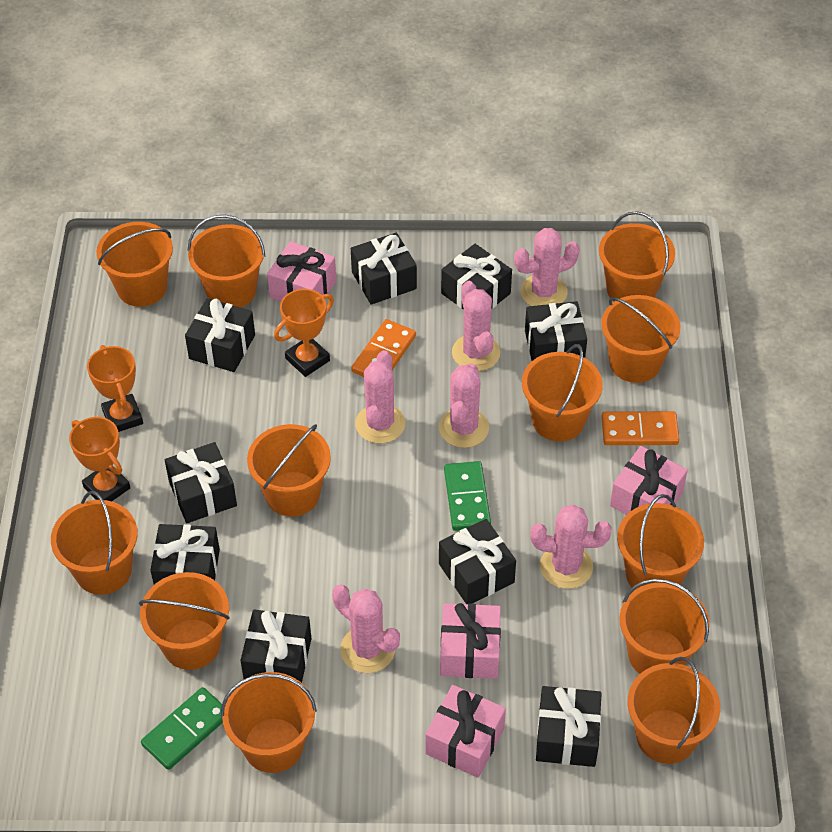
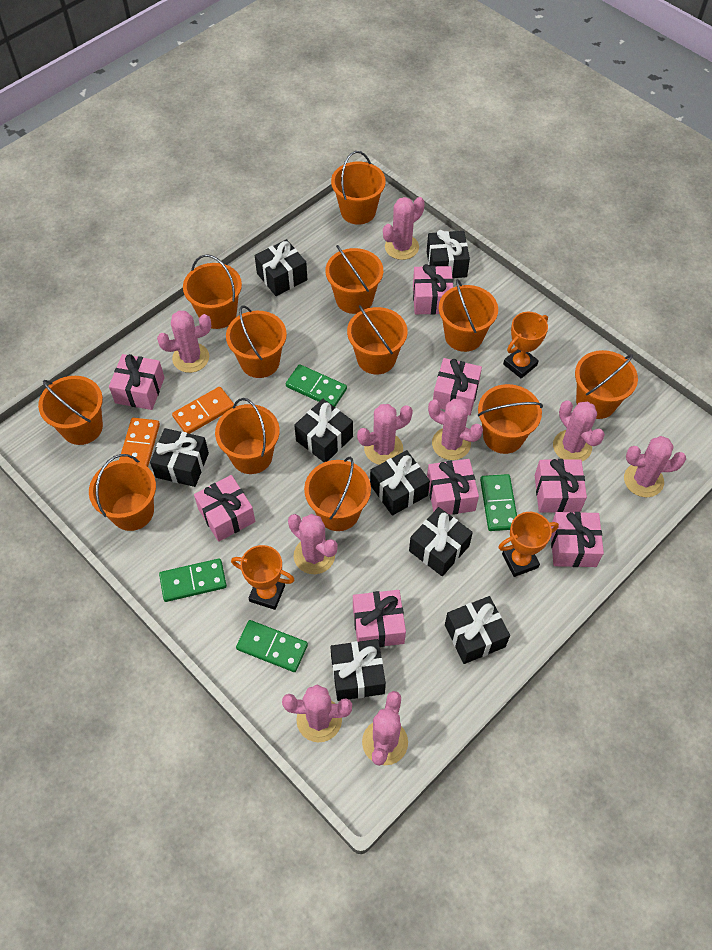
black gift: [150,524,220,584] [165,442,237,523] [185,298,255,372] [241,610,311,683] [351,232,417,305] [439,519,516,604] [441,244,512,310] [525,301,587,361] [536,686,602,767] = 9 -> [150,428,209,487] [255,239,307,296] [294,399,353,462] [330,639,386,701] [370,450,430,516] [409,507,473,576] [427,230,470,278] [445,596,510,664] = 8
green domino: [141,687,223,770] [444,461,491,531] = 2 -> [159,558,227,602] [236,620,308,672] [286,364,347,407] [480,474,517,531] = 4
pink cactus: [332,585,400,673] [355,350,405,444] [439,363,489,448] [452,281,500,371] [514,228,580,306] [530,505,611,589] = 6 -> [157,311,211,373] [282,685,352,742] [288,514,338,574] [357,404,413,465] [362,691,408,766] [383,197,425,260] [428,399,483,460] [553,400,605,461] [624,436,686,497] = 9
pink gift: [267,241,336,302] [425,685,506,778] [440,603,501,679] [610,446,688,515] = 4 -> [109,354,165,410] [194,475,255,542] [353,590,406,647] [413,264,453,315] [427,459,479,515] [433,358,482,415] [535,459,587,513] [551,512,604,567] = 8

